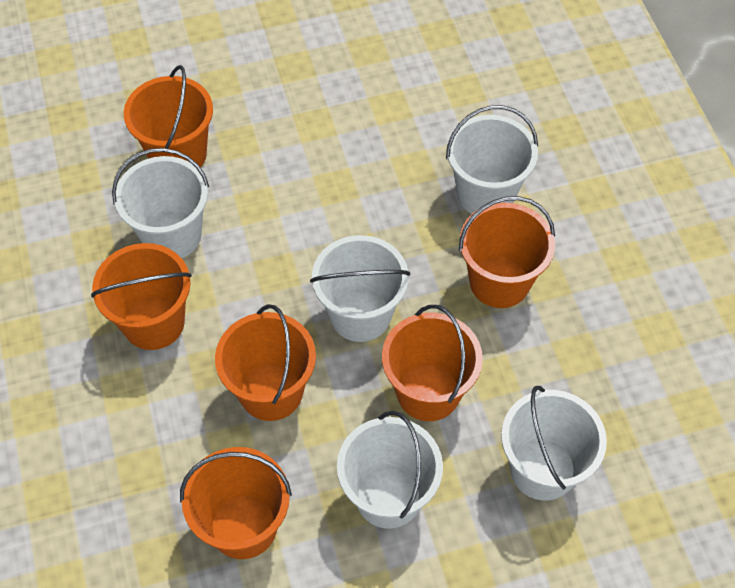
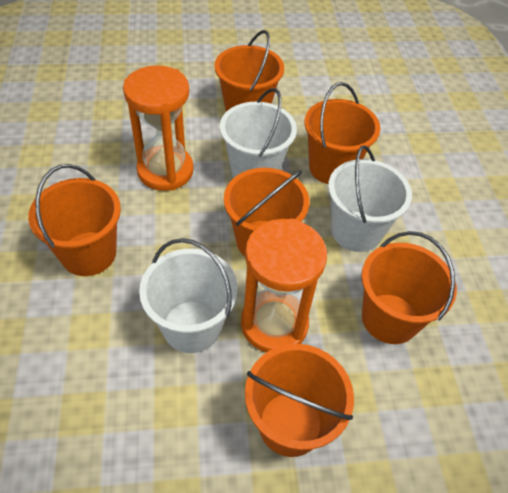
orange hourglass: none = 0 -> [123,65,194,191] [241,218,327,353] = 2
white bucket: [112,148,209,258] [310,235,410,342] [337,411,443,529] [446,105,538,214] [501,386,607,501] = 5 -> [139,238,238,353] [220,88,297,178] [328,145,412,252] = 3

